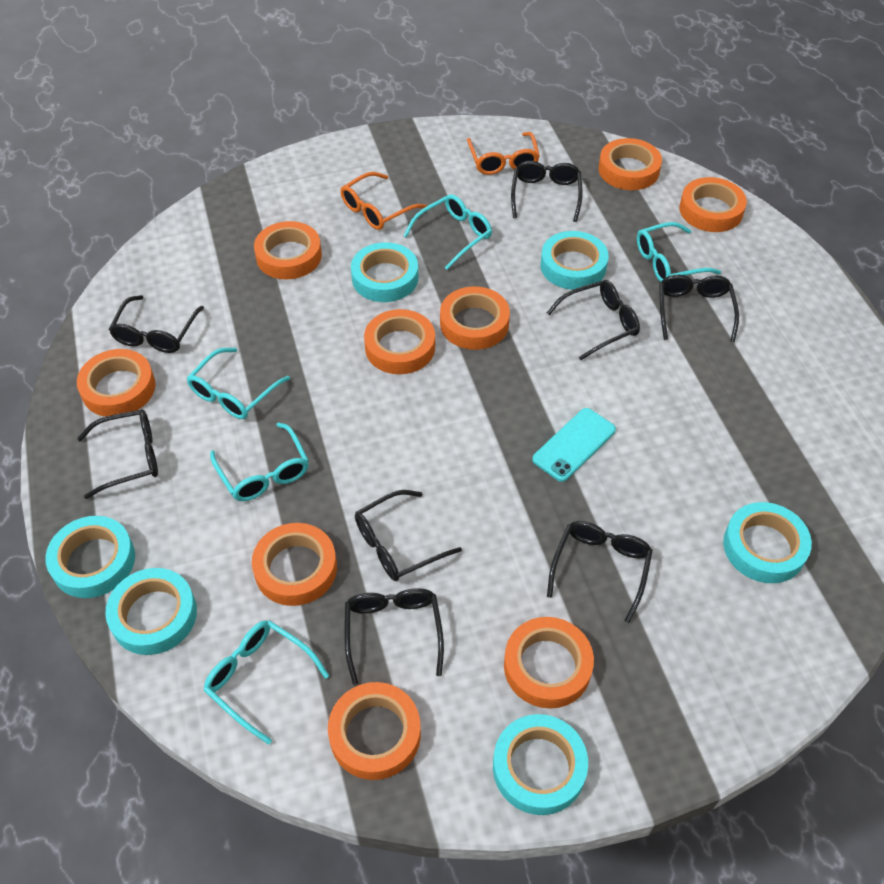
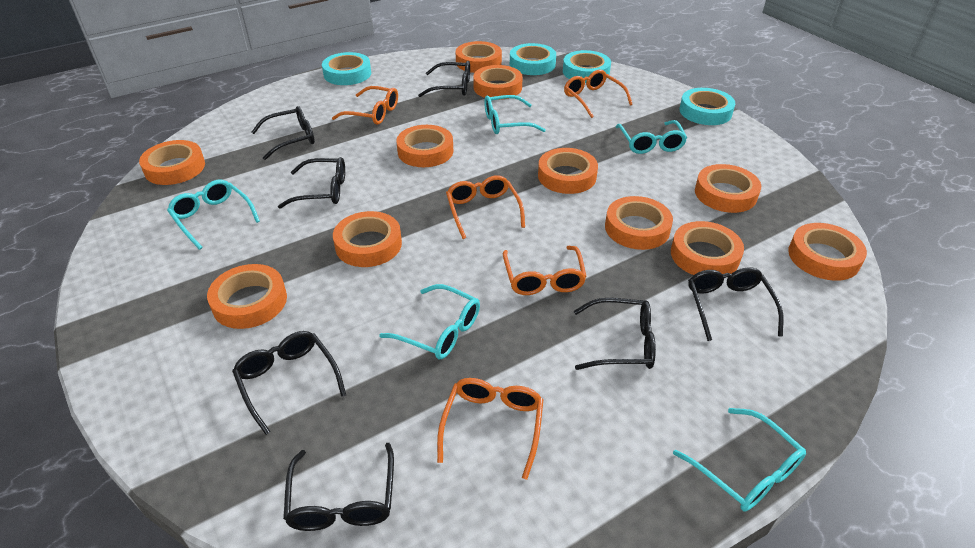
black glasses: [77,410,158,499] [109,295,204,353] [344,588,444,685] [355,490,462,581] [511,161,583,222] [547,280,640,360] [547,521,653,623] [659,275,739,342] = 8 -> [232,331,346,435] [251,106,315,160] [278,157,345,209] [283,443,394,531] [418,61,470,97] [574,298,656,370] [688,267,784,341] = 7
orange glasses: [340,172,427,230] [467,132,540,175] = 2 -> [332,86,398,125] [437,378,543,480] [446,175,525,239] [503,246,587,295] [564,69,633,118] = 5
orange tape: [77,349,156,417] [252,523,337,606] [254,221,322,280] [328,682,421,780] [364,309,435,374] [440,286,510,350] [504,617,594,709] [598,138,662,190] [679,177,747,232] = 9 -> [139,140,205,185] [207,264,287,329] [333,211,402,267] [396,125,453,167] [456,41,502,73] [473,65,523,100] [538,148,598,194] [605,196,673,250] [671,221,744,275] [695,164,761,213] [788,223,867,281] = 11
turquoise phone: [532,408,616,482] = 1 -> none = 0
turquoise tape: [45,516,135,598] [105,568,197,655] [351,242,418,302] [493,714,588,815] [540,231,609,290] [723,502,812,583] = 6 -> [322,52,371,85] [510,43,556,75] [563,50,611,83] [680,88,735,125] = 4

